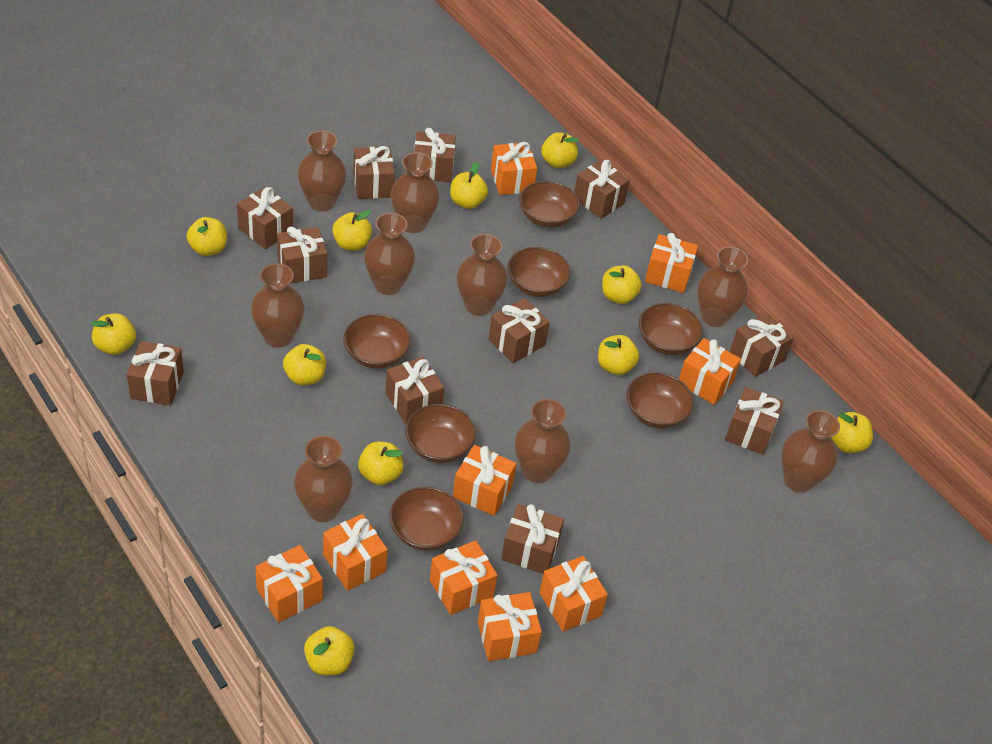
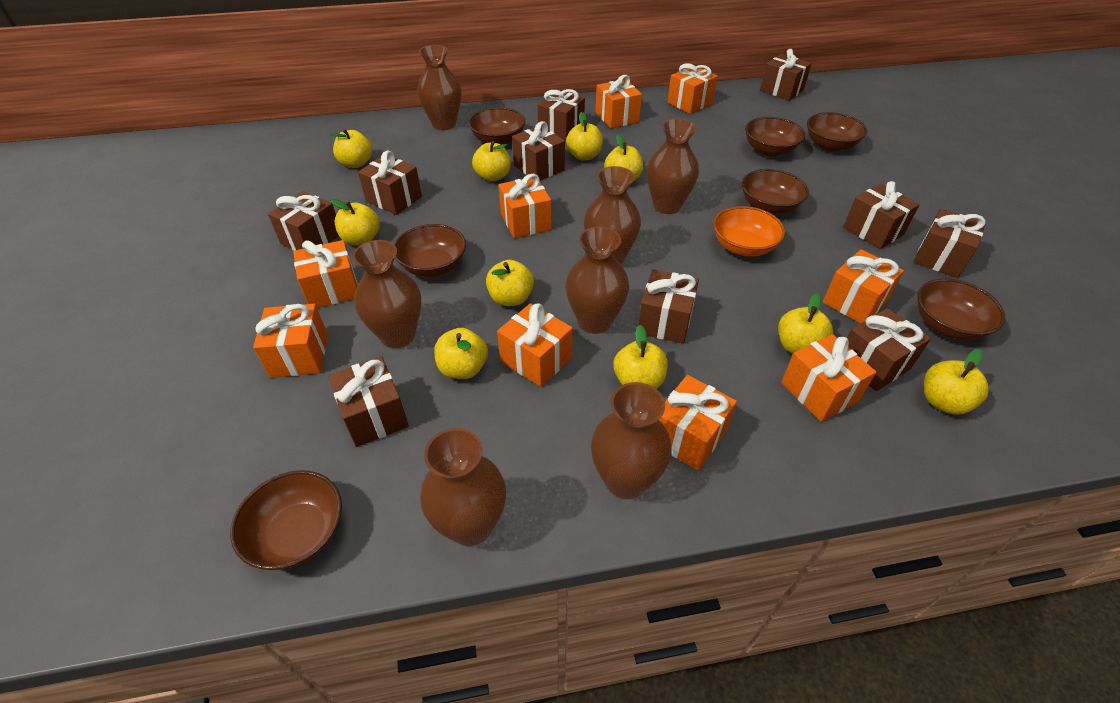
brown gift: [127,341,184,406] [237,187,293,249] [277,227,327,284] [353,146,395,199] [386,357,444,424] [414,128,456,183] [489,298,550,363] [501,504,564,574] [574,160,630,219] [725,387,784,455] [730,313,794,377] = 11 -> [268,191,339,251] [328,356,409,447] [358,151,422,215] [512,121,565,181] [537,89,585,141] [638,269,699,344] [760,49,812,101] [843,181,920,249] [847,308,931,391] [914,209,986,278] = 10
brown vase: [251,263,305,348] [294,436,353,522] [298,130,346,212] [364,213,415,295] [391,152,439,233] [457,234,507,316] [515,399,570,483] [697,246,748,327] [781,410,840,493] = 9 -> [353,240,421,348] [417,45,461,130] [420,428,506,546] [565,226,629,334] [584,166,641,264] [591,382,671,499] [647,118,699,214] = 7
orange bowl: none = 0 -> [713,206,785,257] = 1
yellow apple: [91,313,136,355] [187,217,227,256] [283,344,326,385] [304,626,355,675] [332,210,372,251] [358,442,404,485] [450,162,488,209] [541,132,579,168] [598,335,639,375] [602,265,642,304] [831,412,873,453] = 11 -> [329,128,372,168] [330,199,380,246] [434,328,488,379] [472,141,511,182] [486,260,534,306] [566,112,603,161] [604,134,643,181] [613,325,668,389] [778,293,833,354] [924,349,989,415] = 10

